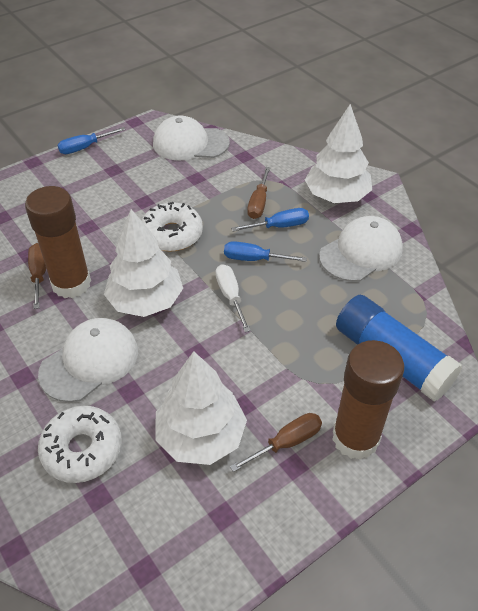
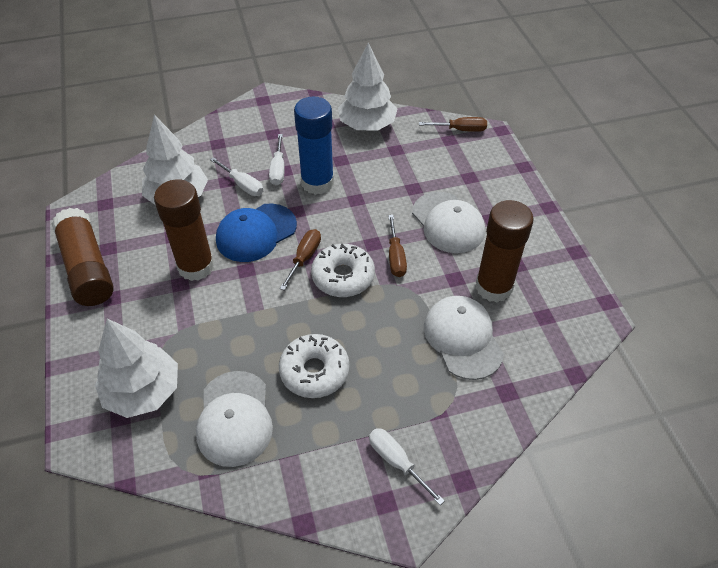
blue cap: none = 0 -> [216,203,297,262] = 1
blue screwdriver: [57,127,125,154] [224,241,307,262] [231,208,309,231] = 3 -> none = 0
brown glue stick: [25,186,91,298] [332,340,404,460] = 2 -> [52,208,114,306] [154,180,214,281] [475,200,534,302] = 3
white screwdriver: [215,264,251,332] = 1 -> [210,157,263,196] [269,134,285,185] [369,428,445,505] = 3

